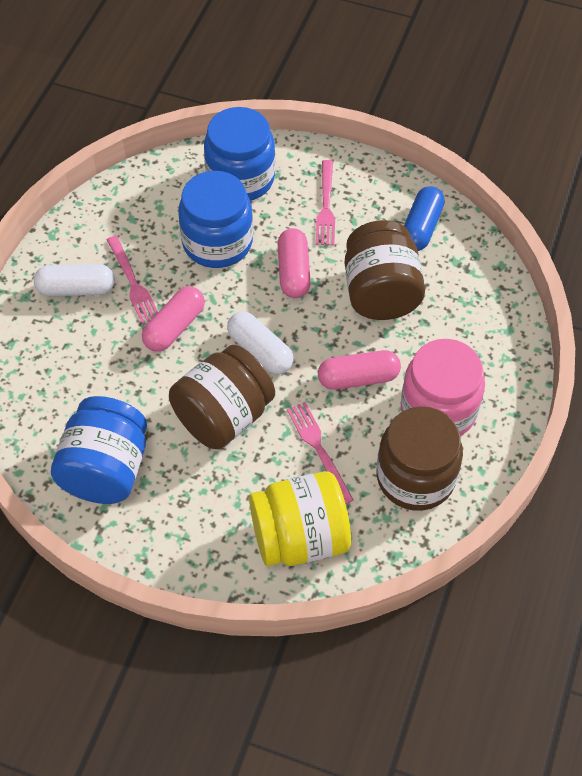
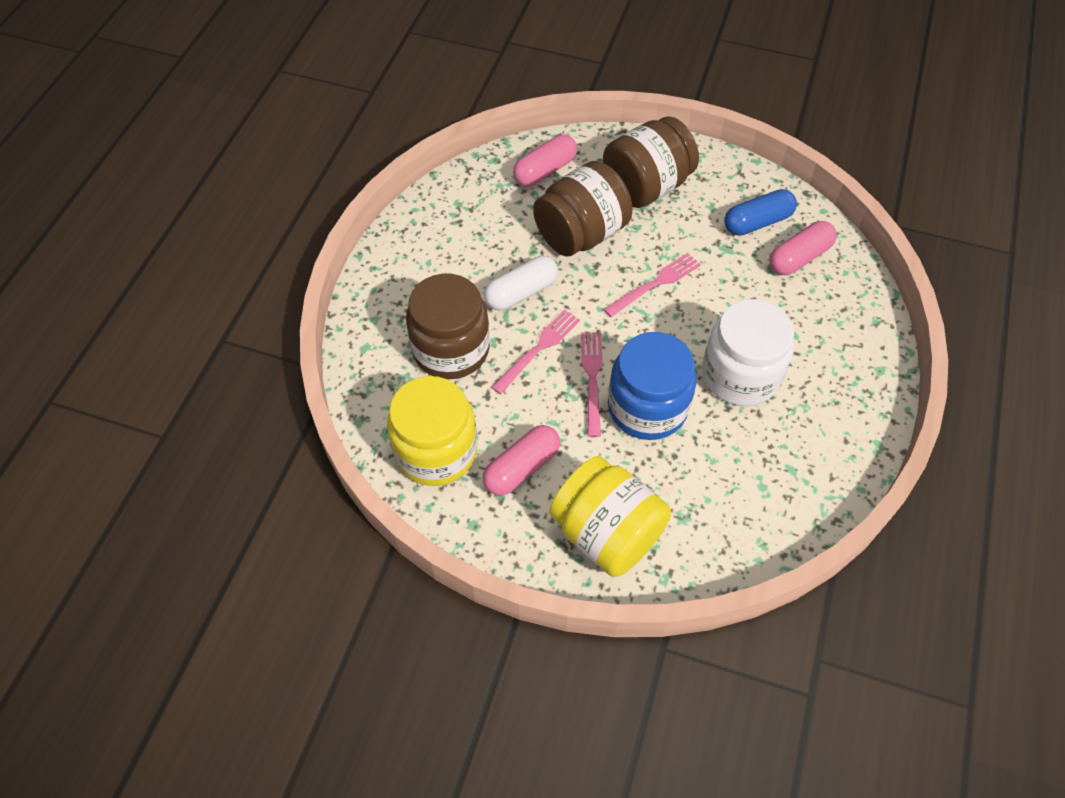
blue jar: [51,396,147,504] [178,171,253,268] [204,107,275,201] = 3 -> [608,332,697,440] = 1
pink jar: [401,339,485,436] = 1 -> none = 0
white capsule: [34,264,115,296] [227,311,294,374] = 2 -> [484,256,558,310] = 1
white jar: none = 0 -> [702,299,794,406] = 1
yellow jar: [249,471,351,566] = 1 -> [387,376,477,486] [550,456,671,577] = 2

